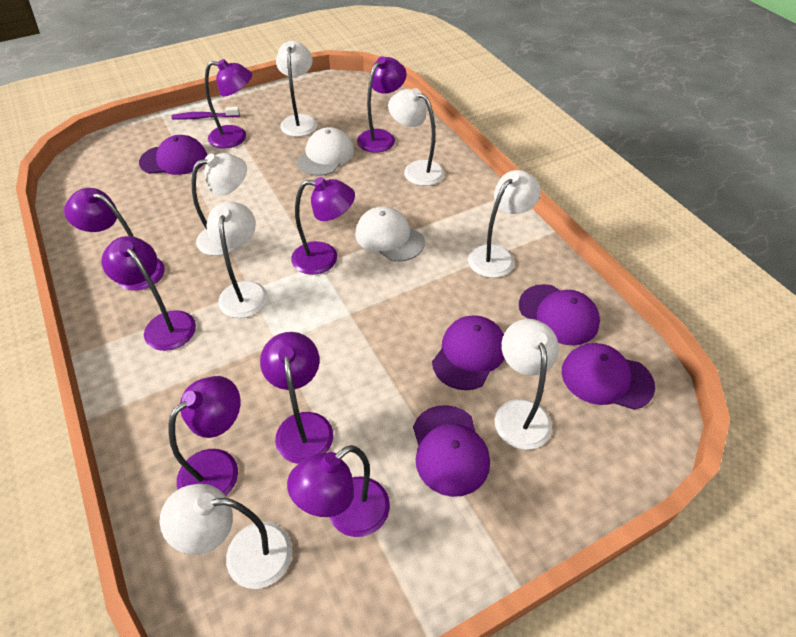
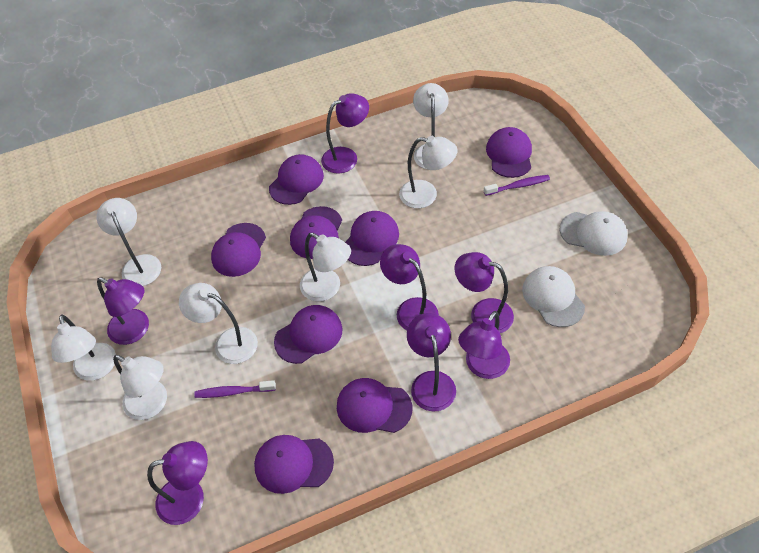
purple cap: [139,135,207,175] [413,405,490,497] [432,315,505,390] [519,284,600,345] [562,343,655,410] = 5 -> [211,223,266,277] [254,435,334,494] [269,154,324,205] [274,305,342,364] [290,206,342,259] [337,378,412,433] [345,211,399,266] [486,127,532,178] = 8
purple lamp: [64,188,165,291] [102,236,196,351] [168,376,241,496] [205,59,252,149] [260,332,333,464] [287,445,390,537] [291,177,355,275] [357,56,407,153] = 8 -> [97,278,149,345] [147,441,208,525] [321,93,369,174] [380,244,439,331] [407,313,456,411] [455,252,514,333] [458,311,510,379] = 7
purple toothbrush: [171,107,240,120] = 1 -> [194,380,276,398] [484,175,550,196] = 2

